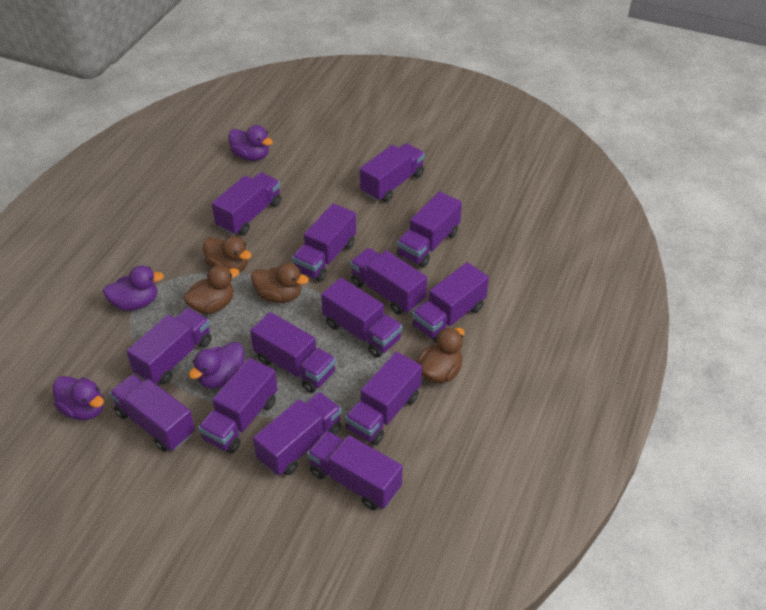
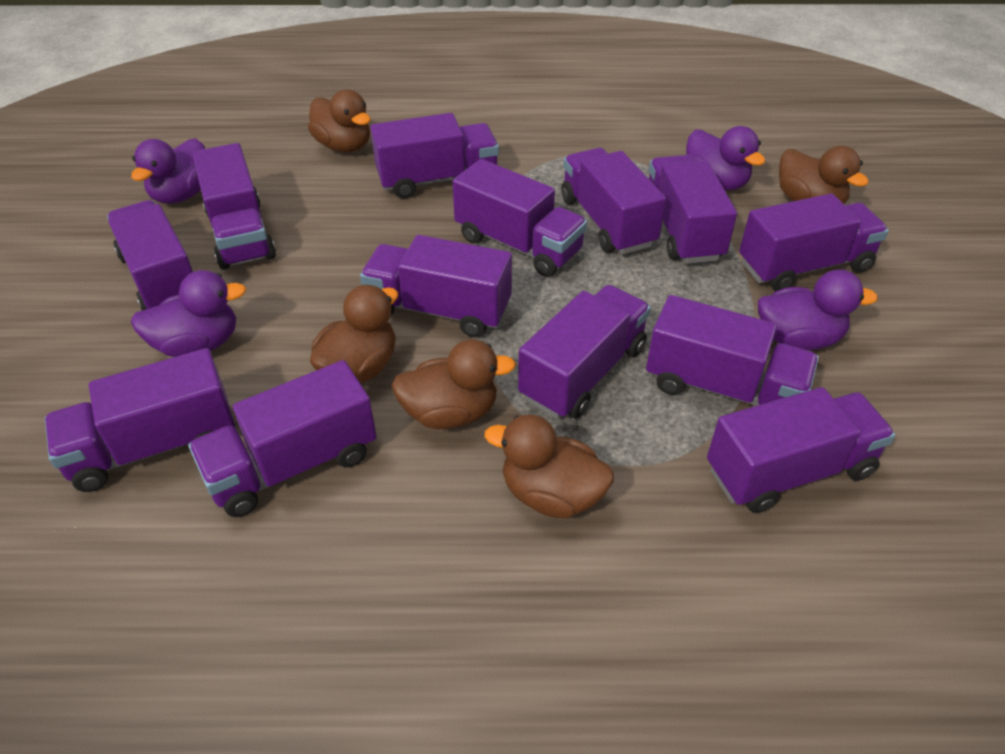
brown duck: [183,265,240,314] [203,236,252,272] [251,263,309,303] [417,327,465,383] = 4 -> [308,90,371,152] [310,285,398,383] [391,340,516,429] [484,414,614,518] [779,146,869,204] = 5
purple truck: [109,374,195,452] [126,308,211,385] [198,358,278,454] [212,172,281,236] [250,312,336,393] [253,392,342,476] [292,203,356,282] [307,431,403,510] [321,278,402,358] [345,352,422,445] [350,248,427,315] [360,143,425,202] [397,191,462,268] [412,262,489,342] = 14 -> [45,348,235,492] [107,200,193,311] [188,360,377,517] [193,143,276,270] [360,235,512,337] [370,113,499,199] [452,159,587,277] [518,285,651,419] [561,148,666,254] [646,295,819,406] [649,155,737,264] [707,387,896,513] [739,194,889,291] = 13

